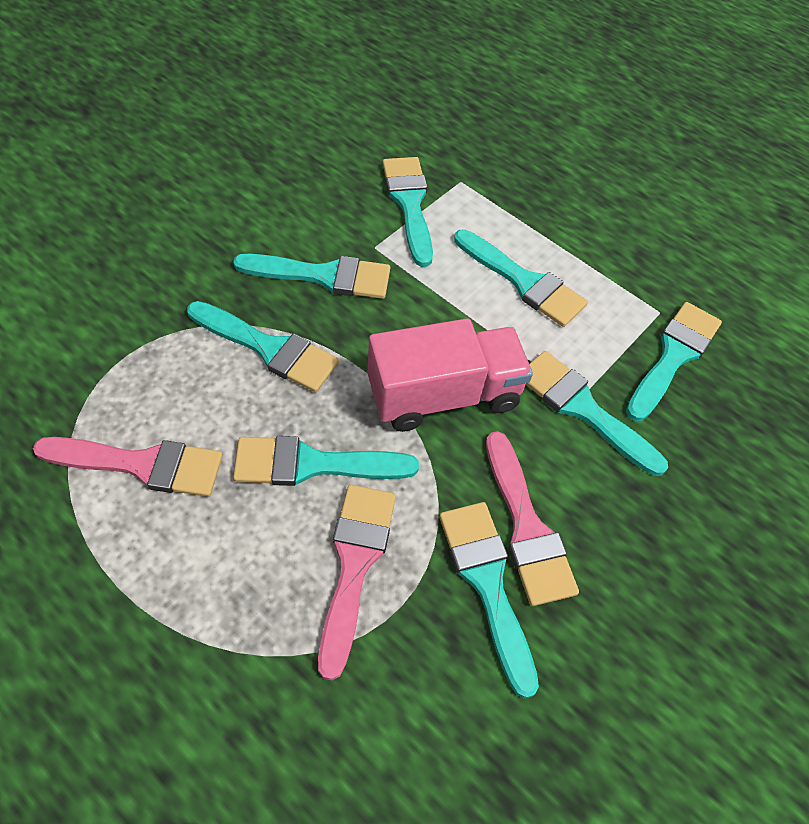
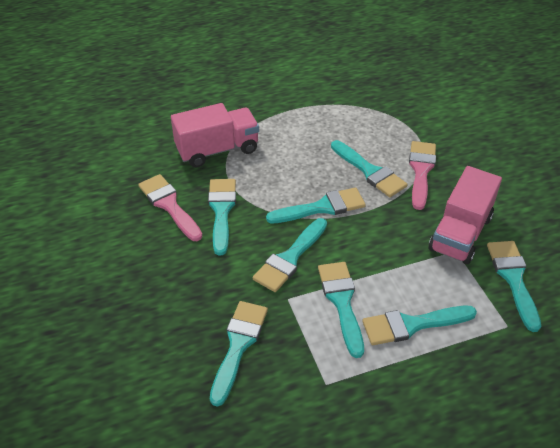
pink brush: [33,437,223,497] [318,485,396,680] [486,431,579,606] = 3 -> [138,174,203,241] [409,141,436,210] = 2
pink truck: [368,319,533,432] = 1 -> [171,103,259,167] [428,166,502,265] = 2

